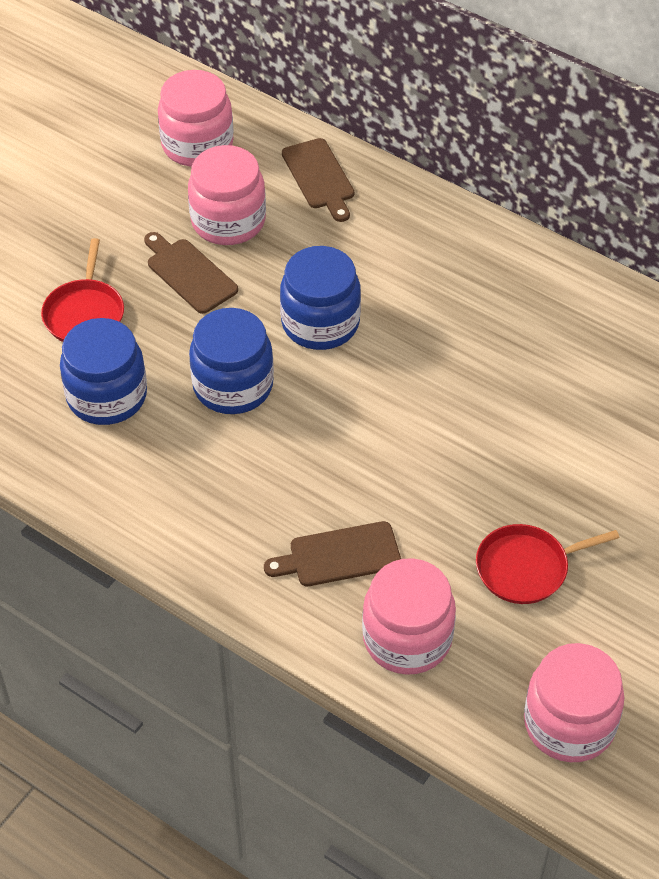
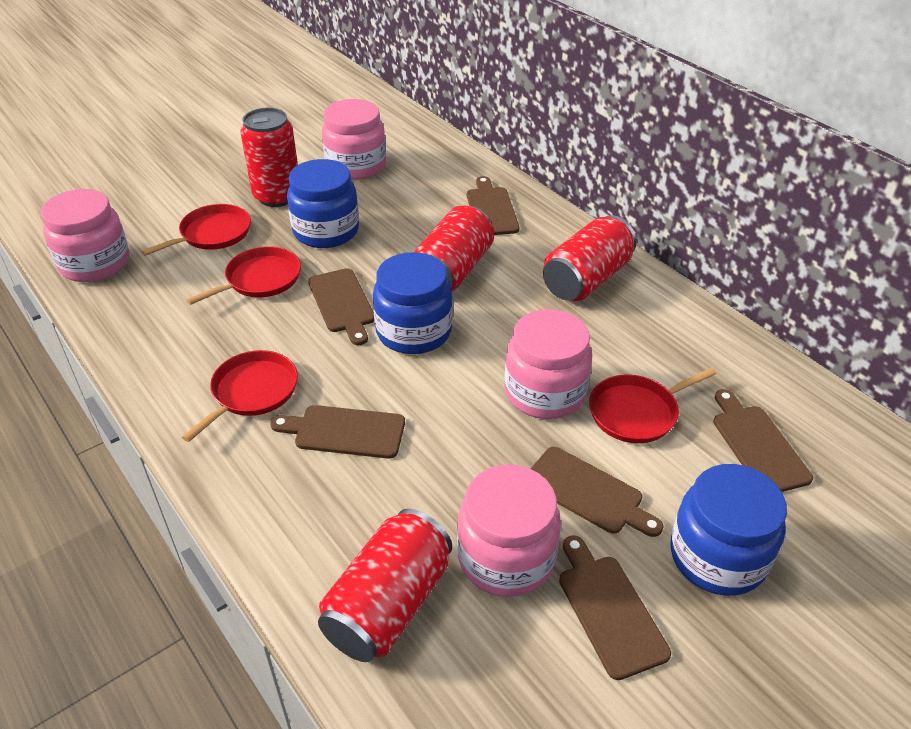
brown cutting board: [144,232,238,314] [264,521,401,586] [282,138,354,222] = 3 -> [270,405,405,459] [308,268,374,345] [467,176,519,235] [531,447,663,537] [559,535,671,680] [713,389,813,492] = 6
red can: none = 0 -> [240,108,298,207] [318,509,452,662] [414,205,494,291] [543,215,637,301] = 4
red pan: [41,238,124,342] [476,524,619,604] = 2 -> [141,204,251,256] [182,350,298,442] [186,246,301,305] [589,368,716,443] = 4

